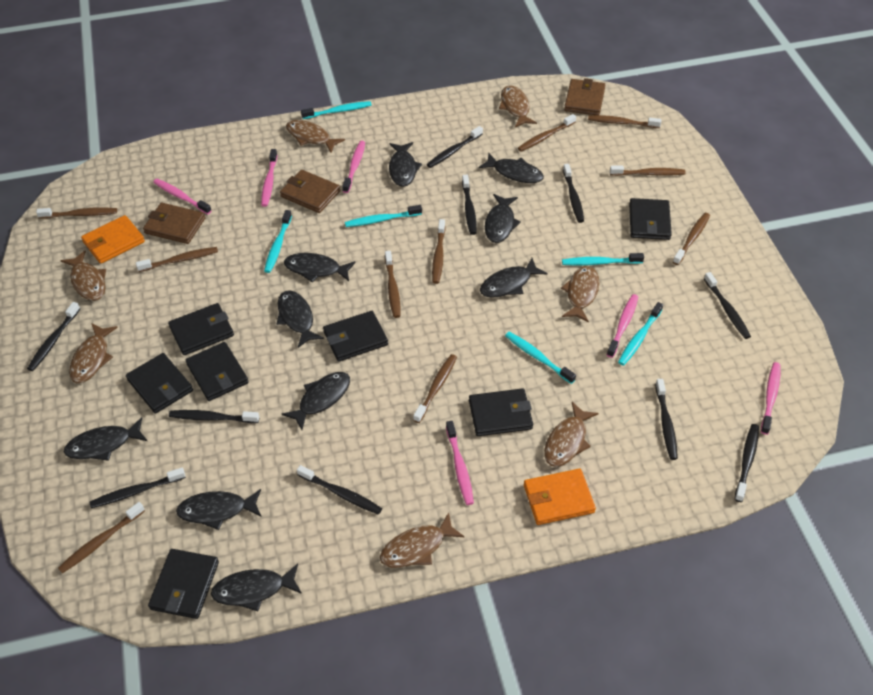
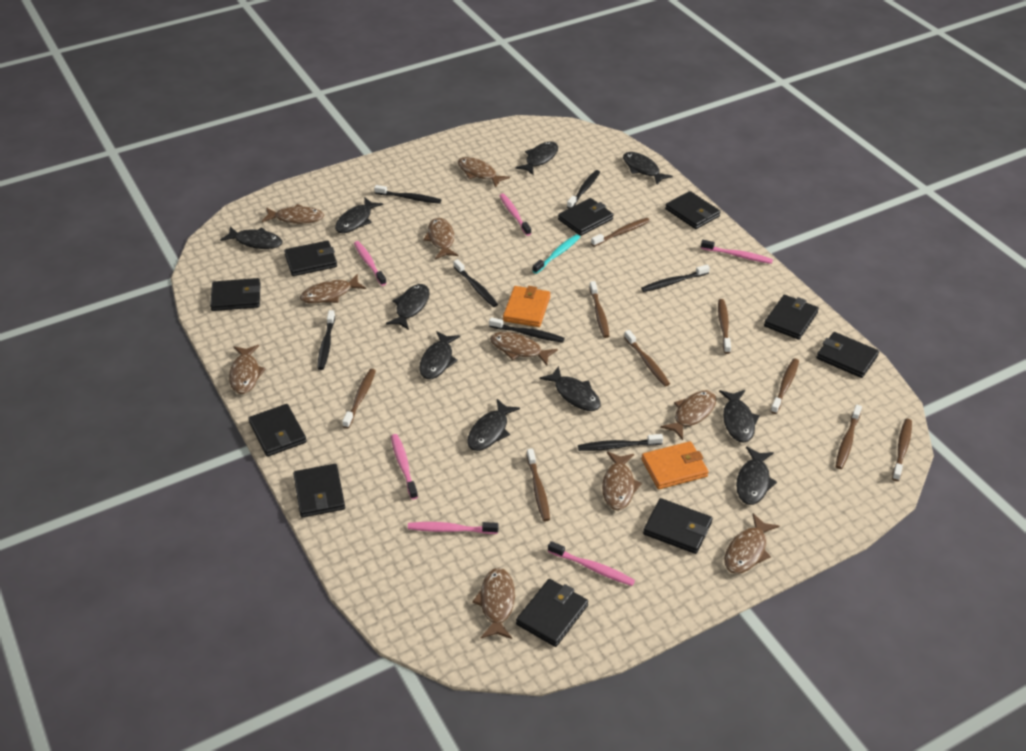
black toothbrush: [27,302,80,371] [90,468,186,508] [169,410,259,423] [297,465,382,515] [427,126,483,168] [462,175,476,235] [563,164,584,223] [655,379,678,460] [704,272,751,339] [735,424,759,502] = 10 -> [317,310,335,370] [374,185,441,204] [454,259,498,307] [489,317,565,343] [567,170,600,209] [578,434,663,451] [641,265,710,292] = 7
black wallet: [126,353,193,414] [148,549,219,619] [168,303,234,355] [186,342,249,401] [323,311,388,362] [469,388,533,436] [629,198,672,240] = 7 -> [210,278,260,311] [248,404,307,457] [284,241,337,276] [293,464,345,518] [516,579,588,647] [558,198,614,236] [643,498,712,554] [665,191,721,229] [764,295,819,340] [816,332,879,378] = 10
brown fish: [61,251,106,301] [69,323,118,383] [286,120,345,153] [380,512,465,568] [499,86,537,127] [544,402,599,467] [561,266,600,323] = 7 -> [229,345,266,394] [262,204,324,224] [300,274,366,303] [423,218,459,259] [458,157,510,188] [472,568,515,639] [490,332,558,365] [602,451,642,510] [660,390,716,440] [725,513,779,574] = 10
brown toothbrush: [36,207,117,219] [58,502,145,573] [136,247,218,272] [385,251,400,318] [413,354,457,423] [432,219,445,284] [518,114,576,152] [588,115,661,128] [610,166,686,176] [673,213,710,265] = 10 -> [342,369,376,429] [527,448,550,521] [589,281,609,338] [591,218,650,247] [624,330,670,386] [718,299,731,354] [771,358,799,414] [835,405,862,469] [892,419,912,481] = 9
brown wallet: [143,203,205,244] [280,170,341,213] [564,78,605,115] = 3 -> none = 0
turquoise toothbrush: [264,210,292,273] [301,101,372,119] [345,205,422,227] [505,332,576,384] [562,253,644,266] [618,302,663,366] = 6 -> [533,234,580,274] = 1

